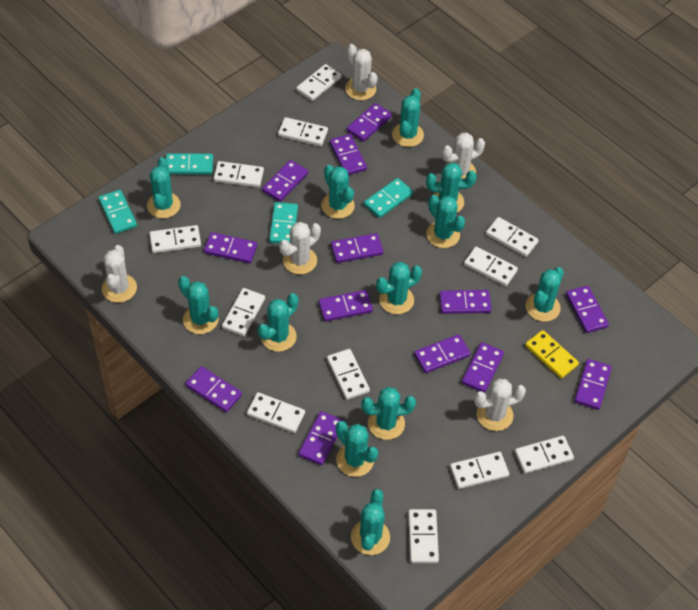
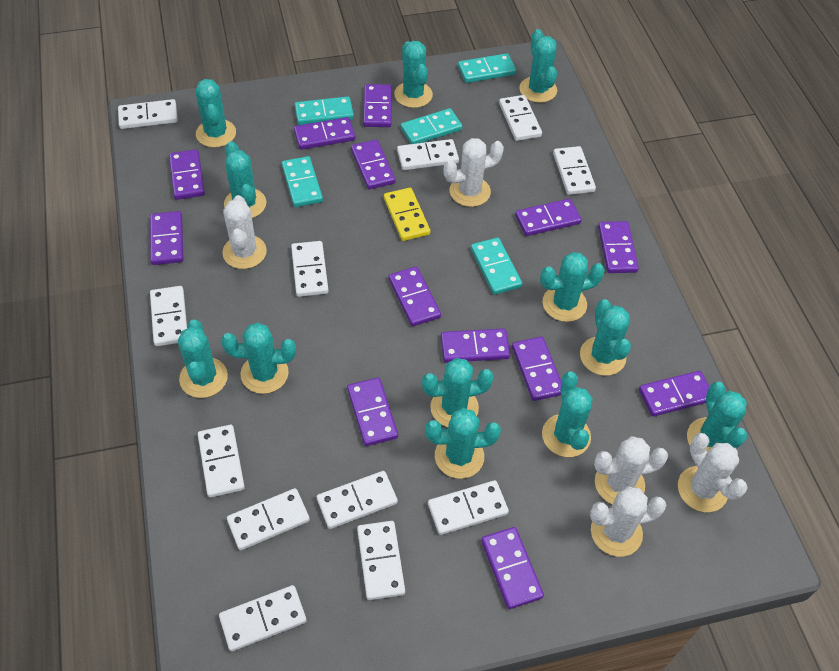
turquoise domino: [99,190,137,234] [166,153,213,174] [269,202,298,244] [364,178,413,218] = 4 -> [282,156,323,207] [295,96,354,125] [401,108,462,144] [458,53,516,83] [471,237,522,295] = 5

